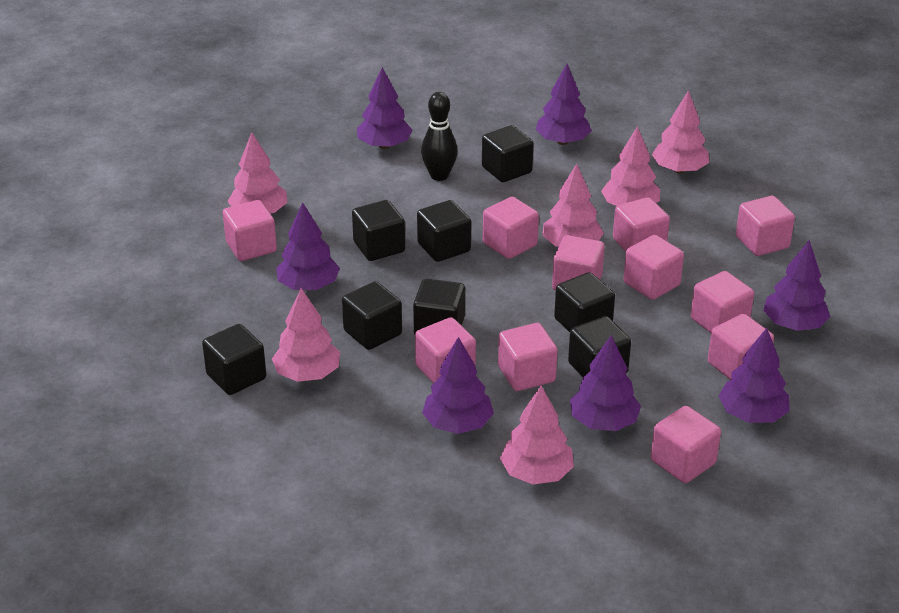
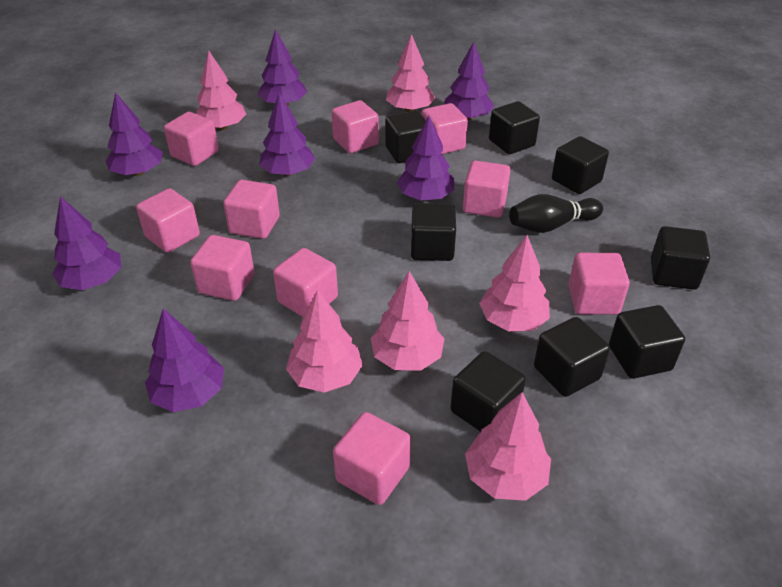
pink cube: [223,200,277,261] [415,317,476,383] [483,197,539,259] [498,323,557,391] [552,235,605,290] [613,197,670,251] [623,235,684,300] [651,406,721,483] [691,271,754,333] [708,314,774,380] [736,196,795,256] = 11 -> [136,188,200,253] [164,112,219,166] [190,235,254,301] [223,180,280,239] [273,248,338,317] [332,100,379,153] [333,412,411,505] [421,103,468,154] [463,161,510,218] [568,253,630,315] = 10

